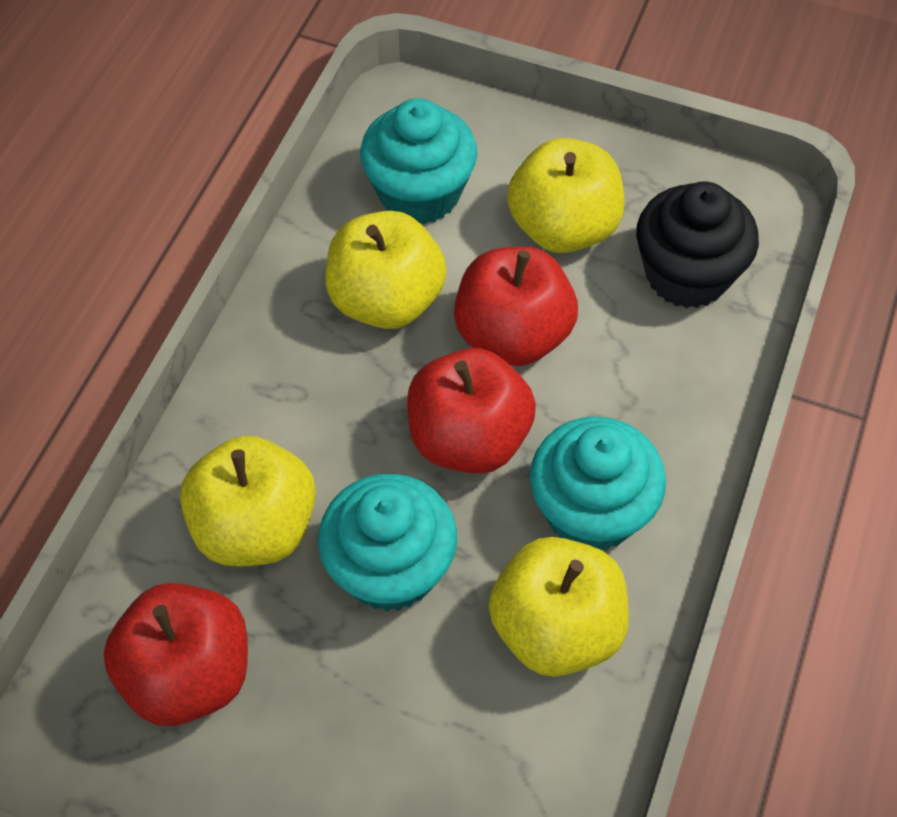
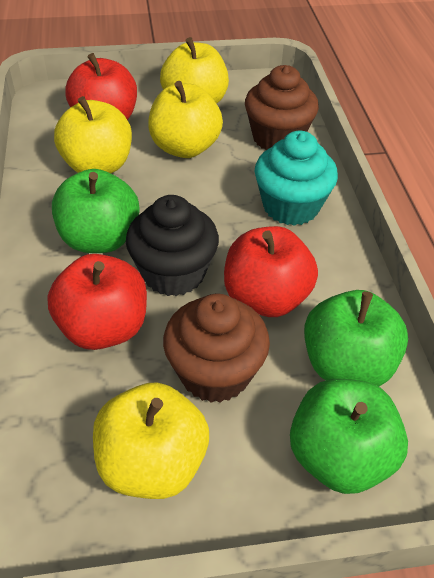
brown cupcake: none = 0 -> [163,294,270,403] [245,65,319,150] = 2
green apple: none = 0 -> [52,169,139,253] [290,379,408,494] [304,290,408,387] = 3
turquoise cupcake: [318,474,457,612] [360,98,477,224] [530,416,666,550] = 3 -> [255,131,338,226] = 1

